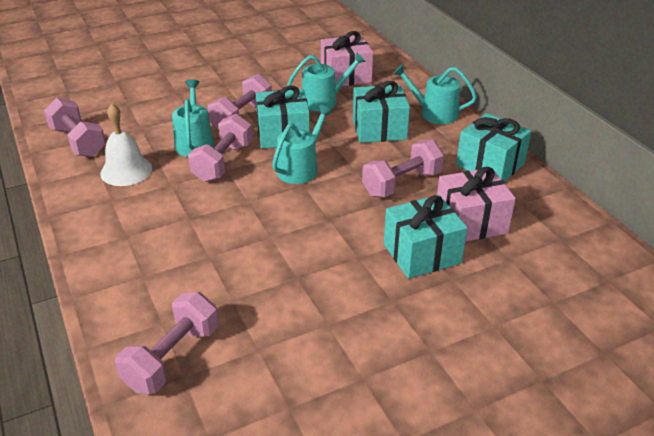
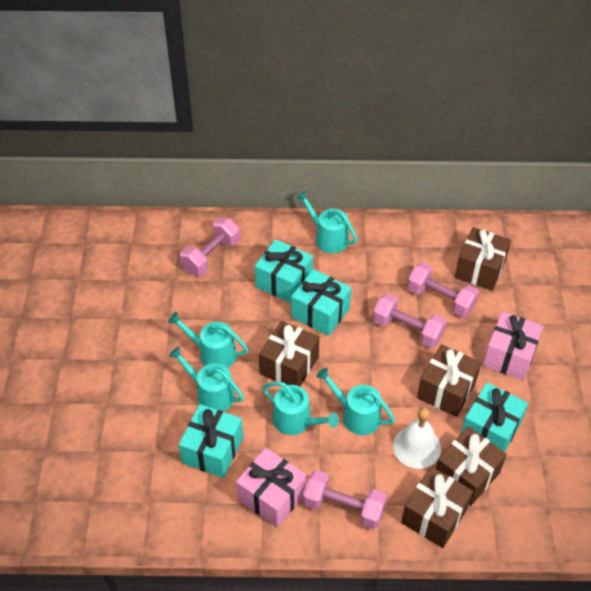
brown gift: none = 0 -> [259,320,319,387] [401,466,473,548] [417,344,481,417] [436,426,507,506] [455,227,511,291] = 5
pink dumbbell: [44,98,106,157] [115,292,219,394] [188,114,253,182] [208,74,272,130] [362,140,444,198] = 5 -> [180,218,240,276] [303,470,387,529] [373,293,447,348] [407,263,479,317] = 4
turquoise watering can: [172,79,214,157] [272,105,333,184] [287,53,366,111] [393,64,477,124] = 4 -> [168,312,248,368] [169,346,244,411] [263,382,339,435] [296,191,357,253] [316,367,395,435] = 5

